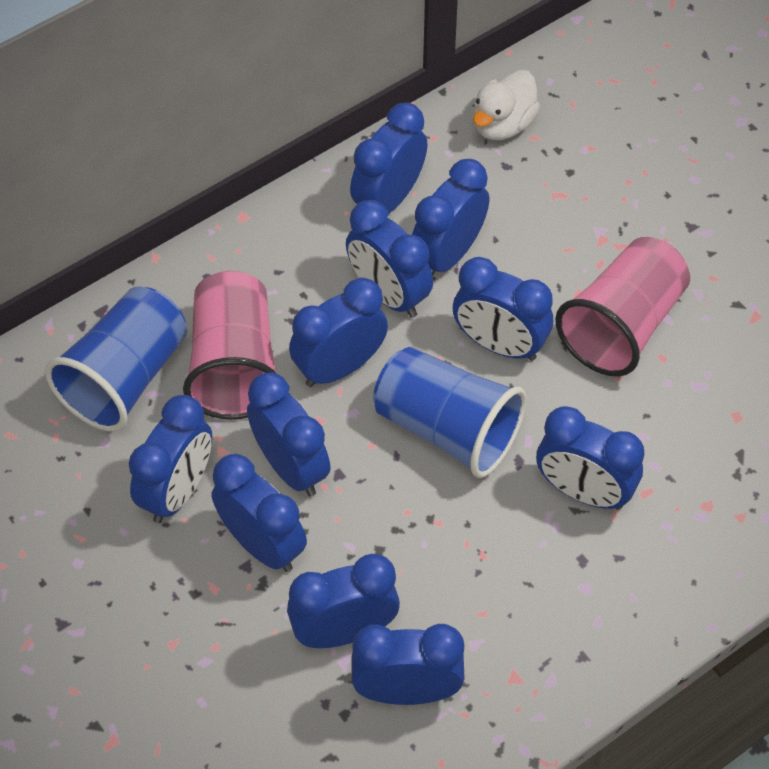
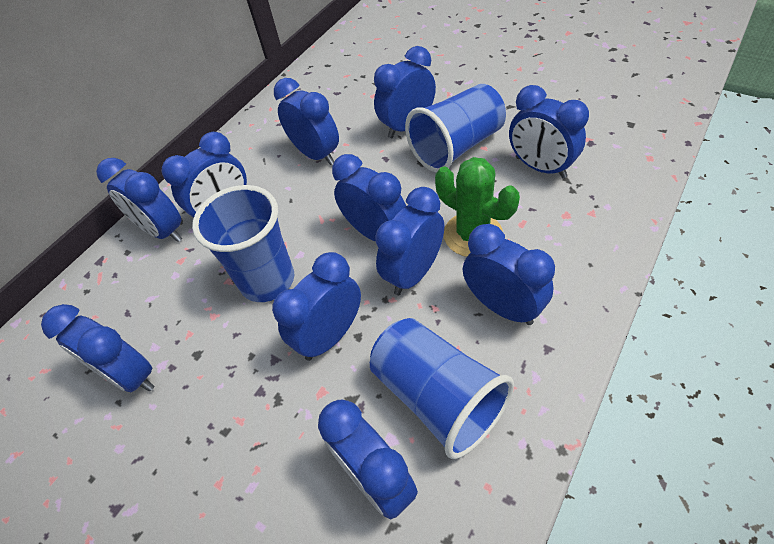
blue cup: [45,287,187,431] [373,347,527,478] = 2 -> [192,185,294,302] [370,318,514,459] [405,84,506,172] = 3
green cactus: none = 0 -> [435,157,520,257] = 1
pink cup: [183,271,277,419] [555,237,690,377] = 2 -> none = 0
white duck: [473,70,540,140] = 1 -> none = 0

